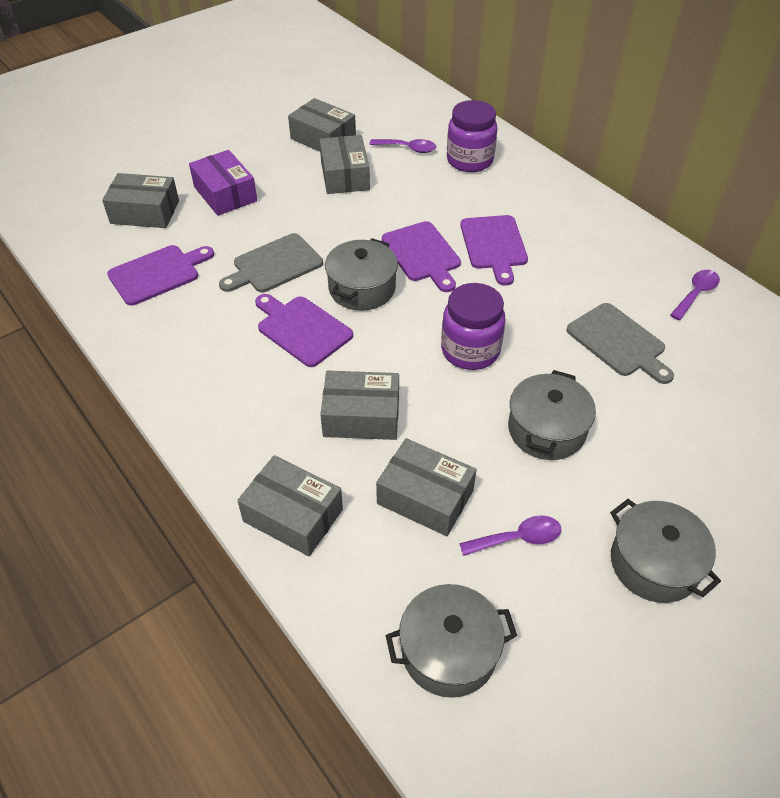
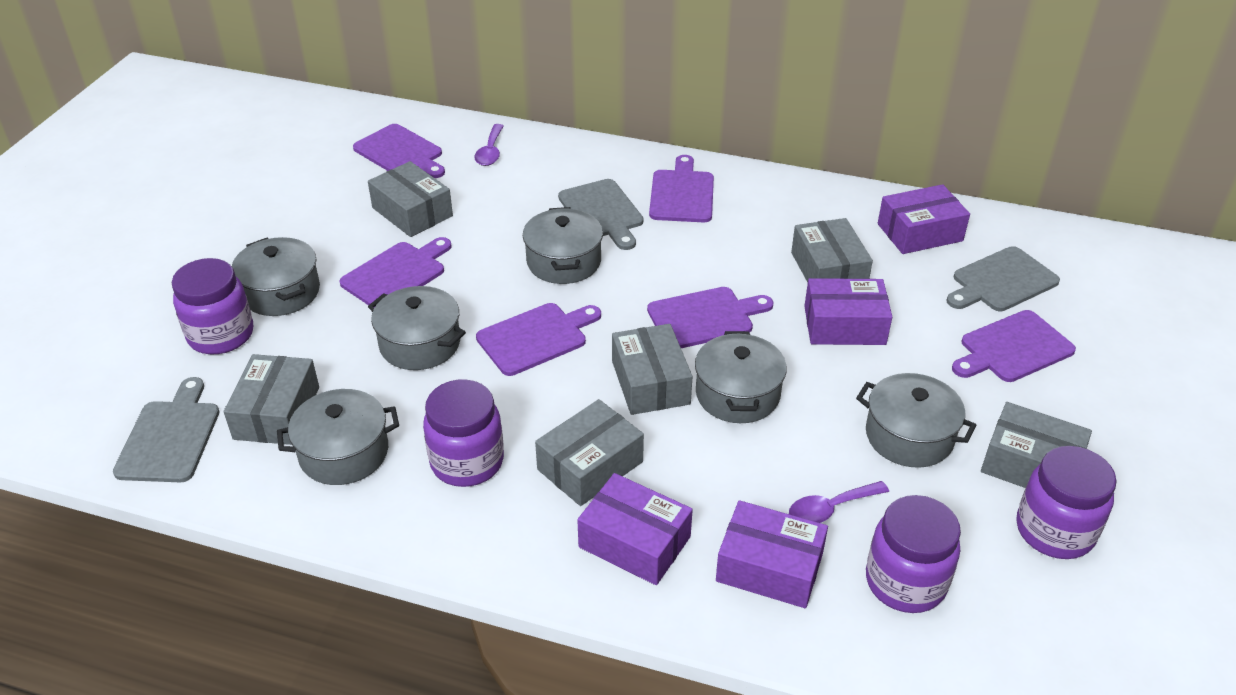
grey cutting board: [219,233,323,292] [567,303,674,384] = 2 -> [113,377,219,482] [558,179,643,250] [946,246,1060,311] = 3
grey pot: [325,238,398,311] [385,584,517,698] [508,370,596,460] [610,499,721,603] = 4 -> [232,237,320,316] [277,389,399,485] [368,286,466,370] [523,207,603,284] [695,331,787,423] [856,373,977,468] = 6
purple box: [189,150,257,216] = 1 -> [577,473,693,585] [716,500,828,608] [804,278,892,345] [878,184,970,254] = 4
purple cutting board: [107,245,214,306] [255,294,353,367] [382,221,461,292] [460,215,528,286] = 4 -> [339,237,452,308] [353,124,445,178] [476,303,601,376] [647,287,774,348] [649,155,714,222] [952,310,1076,382] = 6
purple jar: [441,283,505,370] [447,100,497,172] = 2 -> [172,258,253,354] [423,379,504,487] [866,495,961,613] [1017,446,1117,559] = 4
purple spoon: [369,139,436,153] [459,516,562,556] [670,270,720,320] = 3 -> [474,124,504,166] [789,481,889,523] = 2

